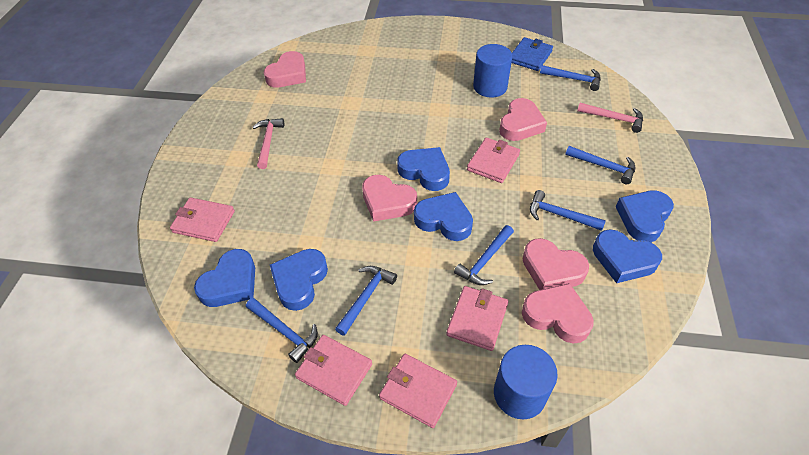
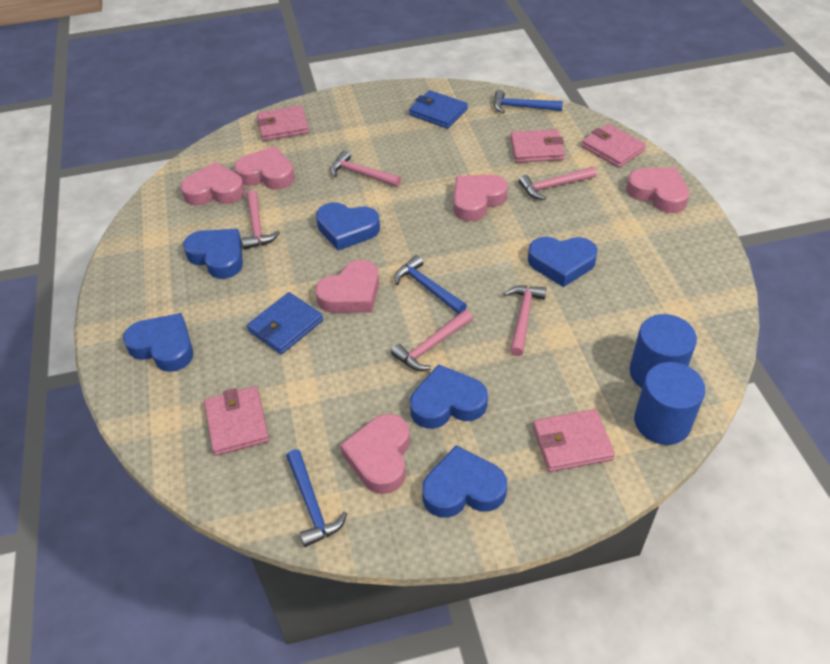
blue hammer: [246,298,318,363] [335,266,397,336] [454,225,514,285] [530,190,606,231] [540,65,601,91] [565,146,635,184] = 6 -> [286,449,347,547] [394,255,467,314] [494,90,563,113] = 3
blue wallet: [511,37,553,71] = 1 -> [247,292,323,354] [409,90,468,129] = 2
pink hammer: [252,118,284,169] [577,103,643,133] = 2 -> [242,190,280,249] [330,150,401,187] [391,310,473,371] [504,285,546,356] [519,167,596,200] = 5
pink heart: [264,51,306,88] [362,175,417,222] [499,98,547,141] [522,283,594,344] [523,238,589,290] = 5 -> [181,162,245,206] [234,146,295,189] [315,260,379,313] [340,414,410,494] [454,174,508,221] [626,167,690,213] = 6

